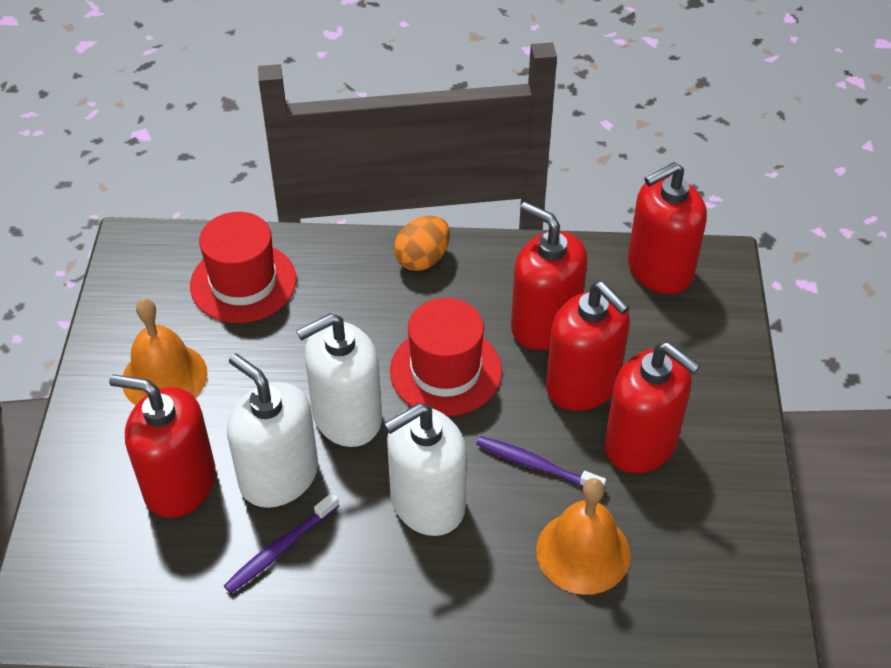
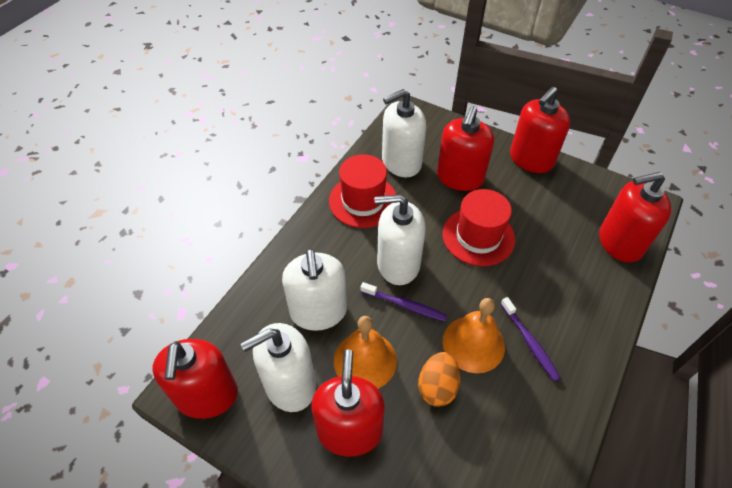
white soap dispenser: [227,353,318,508] [296,313,382,447] [384,403,467,536] = 3 -> [241,323,316,412] [282,249,347,331] [374,194,426,285] [382,89,426,177] = 4

